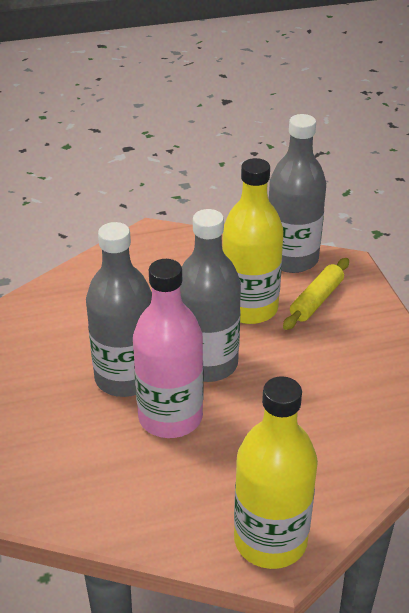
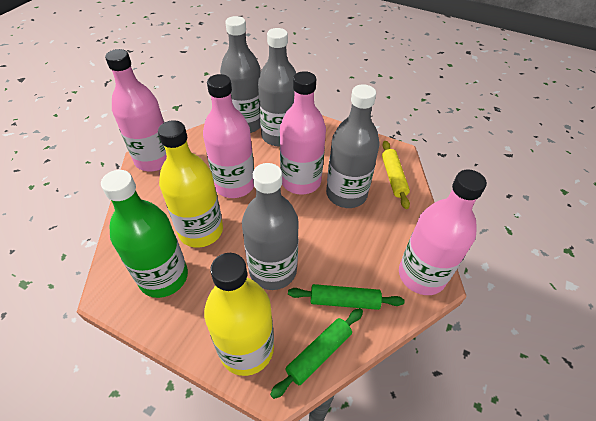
green bottle: none = 0 -> [101,170,188,298] = 1
green rolling pin: none = 0 -> [270,308,363,399] [288,284,405,310] = 2
grey bottle: [86,222,152,397] [180,209,241,382] [269,114,326,273] = 3 -> [220,16,261,133] [242,163,299,290] [258,28,296,147] [326,84,380,208] = 4
pink bottle: [133,259,203,438] = 1 -> [105,49,167,171] [203,74,254,198] [280,71,326,195] [399,169,487,295] = 4

